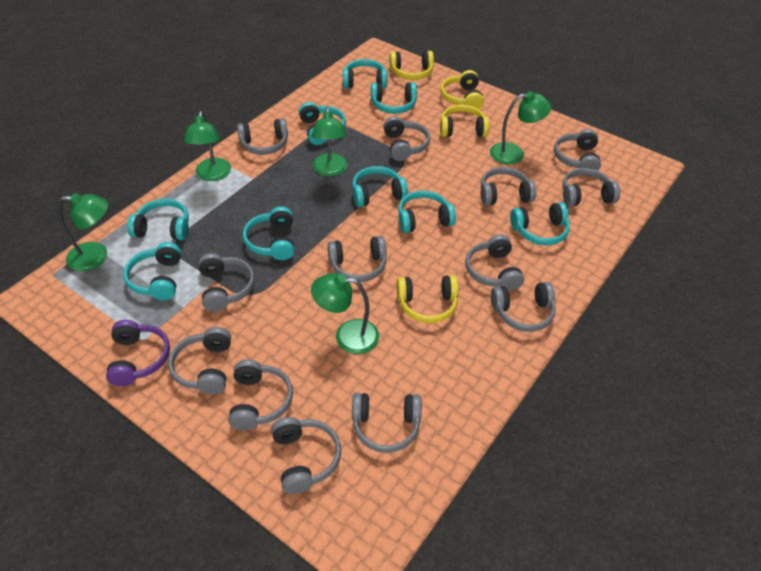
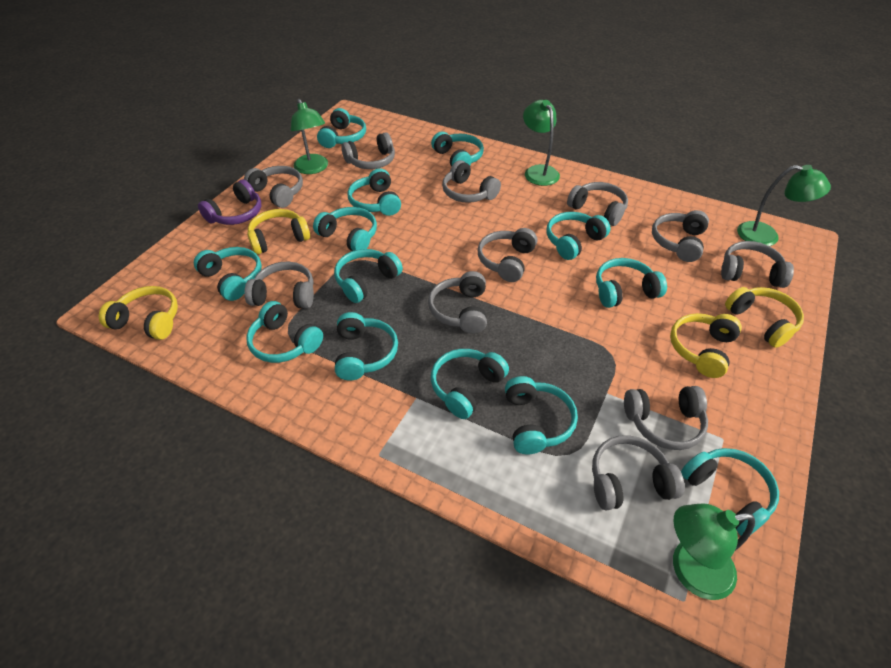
green lamp: [58,193,108,271] [184,111,231,181] [311,107,348,176] [311,273,379,354] [490,92,551,164] = 5 -> [291,99,328,174] [523,100,560,186] [673,504,755,600] [737,165,831,246] = 4
grey headphones: [168,327,231,394] [198,253,255,312] [228,359,293,430] [237,118,288,155] [271,417,341,494] [328,236,387,282] [352,393,422,453] [383,116,431,161] [465,235,524,291] [481,167,537,206] [491,282,556,332] [554,129,601,171] [562,168,620,207] = 13 -> [244,166,303,208] [244,262,314,309] [341,132,395,169] [428,271,487,334] [442,160,501,203] [477,228,537,282] [567,182,628,226] [592,435,685,510] [624,386,708,450] [652,210,709,262] [721,241,794,288] = 11
turquoise headphones: [123,242,181,300] [127,199,189,241] [243,206,295,260] [299,102,346,145] [343,59,387,88] [352,166,408,207] [371,82,417,114] [398,190,456,233] [510,202,570,245] = 9 -> [194,247,262,301] [246,301,323,363] [313,207,377,251] [317,108,366,148] [334,249,403,303] [335,312,398,381] [347,168,401,216] [431,132,484,167] [431,349,509,419] [505,376,578,454] [546,212,611,260] [596,258,667,308] [681,448,779,536] = 13

